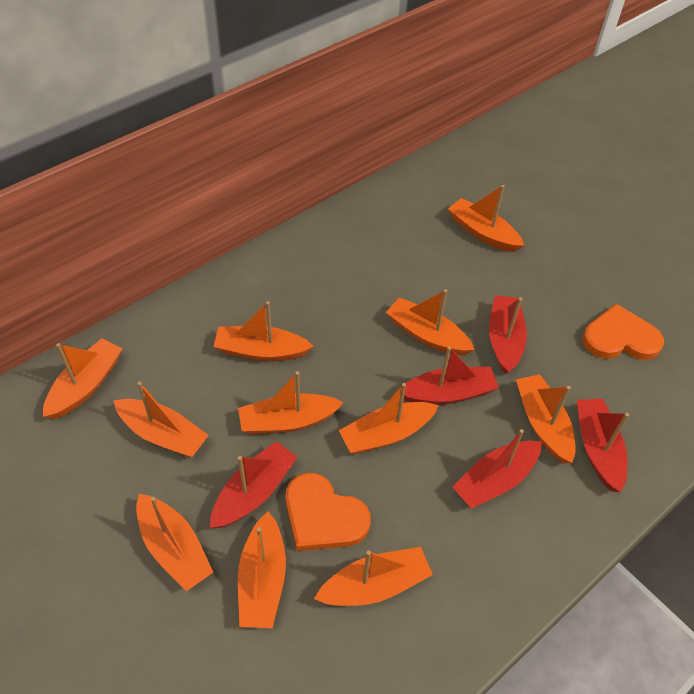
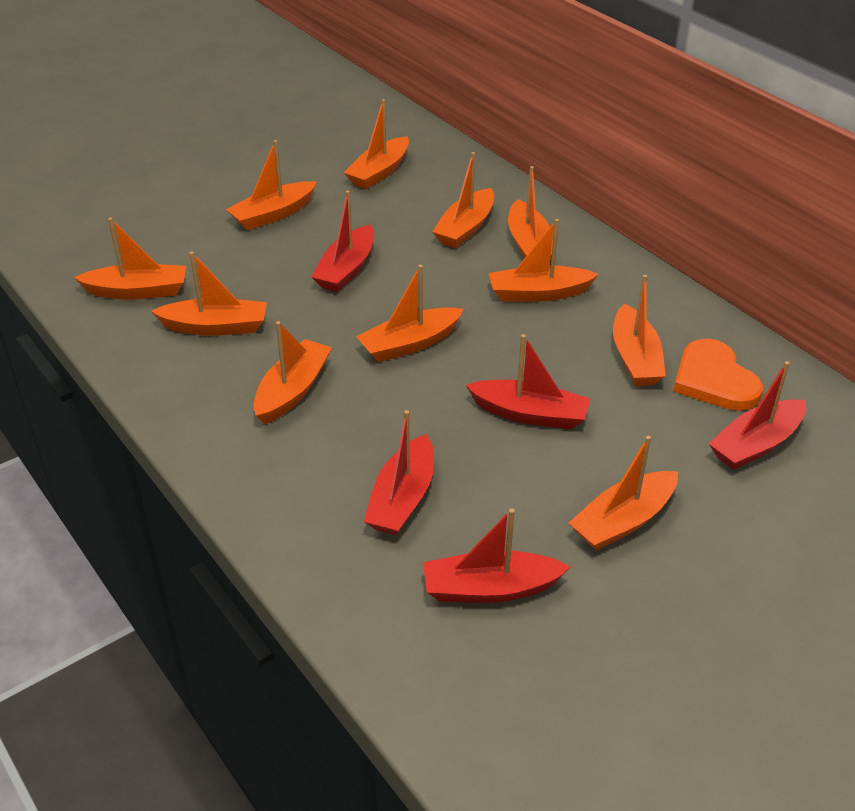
orange heart: [285,473,371,551] [583,304,664,360] = 2 -> [673,338,763,411] = 1

